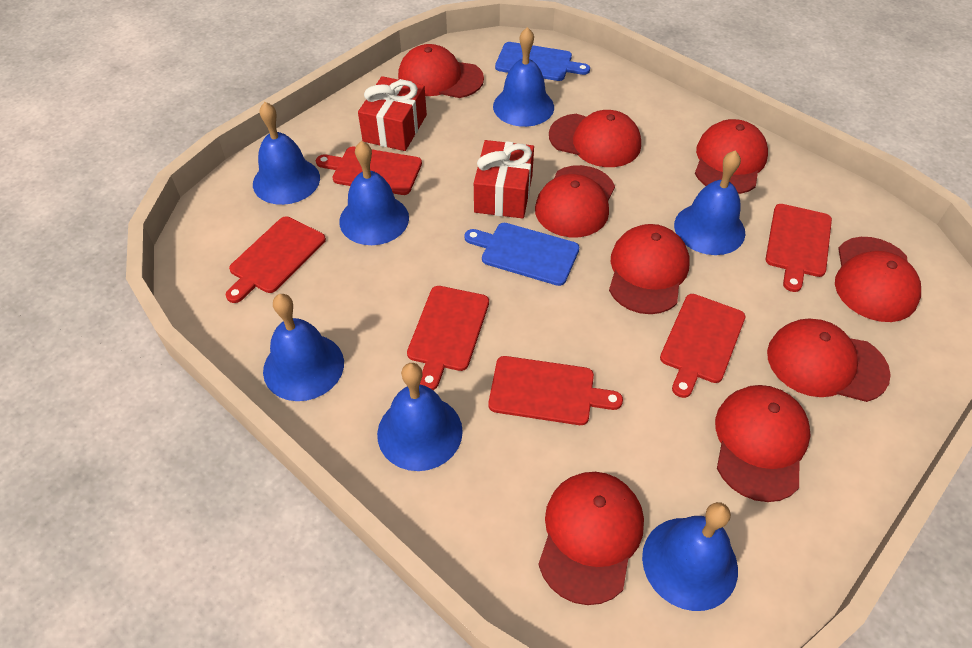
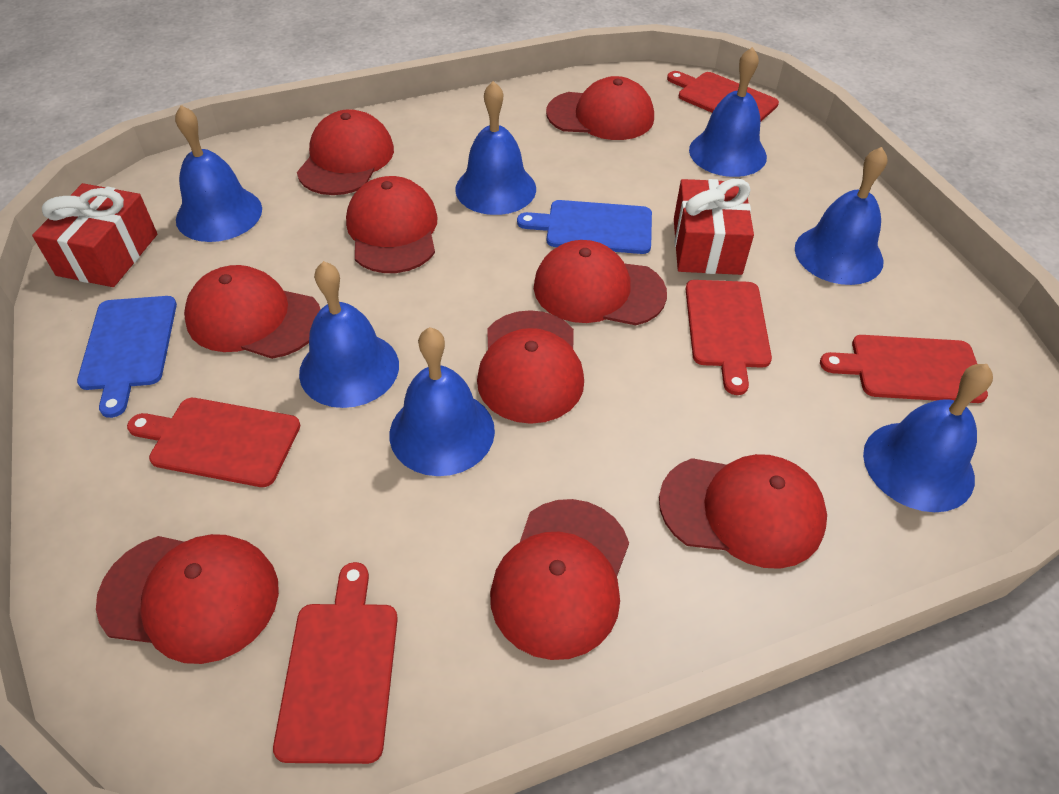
red cutting board: [226,216,326,303] [316,146,422,195] [407,286,489,390] [489,356,623,425] [660,294,745,398] [766,204,832,292] = 6 -> [127,398,301,487] [273,562,398,764] [667,71,779,122] [686,280,772,395] [820,335,988,403] = 5

